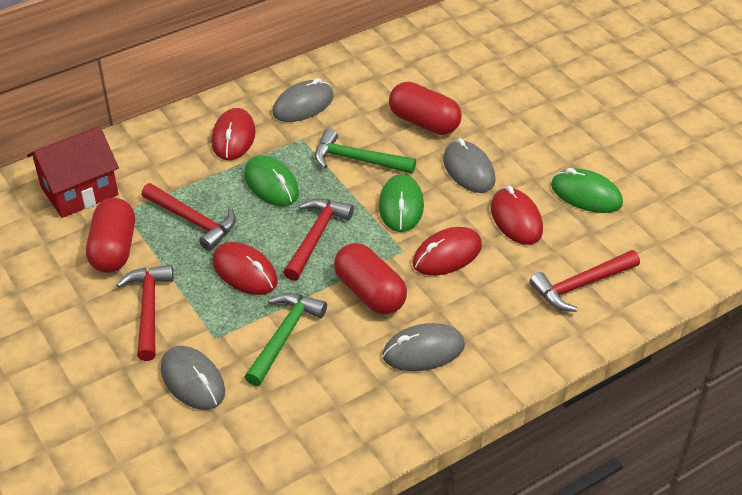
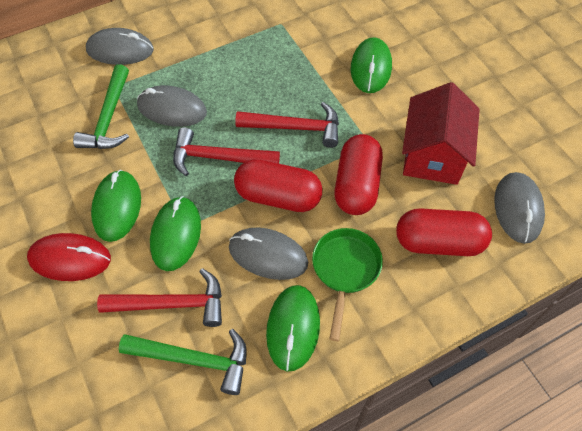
green mouse: [244,155,299,206] [379,174,424,232] [551,168,623,213] = 3 -> [91,170,141,242] [150,196,201,271] [266,285,320,372] [351,37,392,93] = 4
green pan: none = 0 -> [312,228,383,341] = 1
red hammer: [116,265,174,361] [141,183,236,251] [283,199,354,281] [529,250,640,312] = 4 -> [97,268,222,327] [173,128,280,176] [235,102,339,148] = 3
red mouse: [211,108,256,160] [212,242,278,295] [413,227,482,276] [491,186,543,245] = 4 -> [27,233,111,281] = 1

